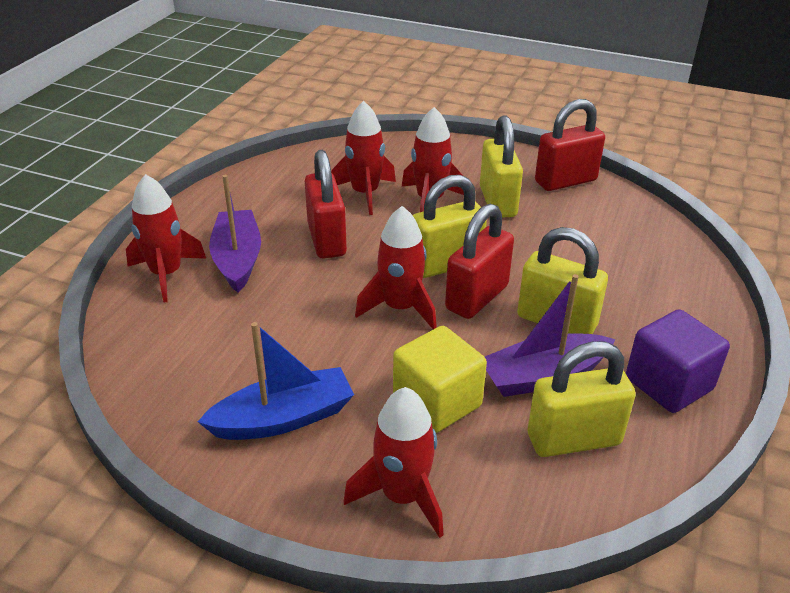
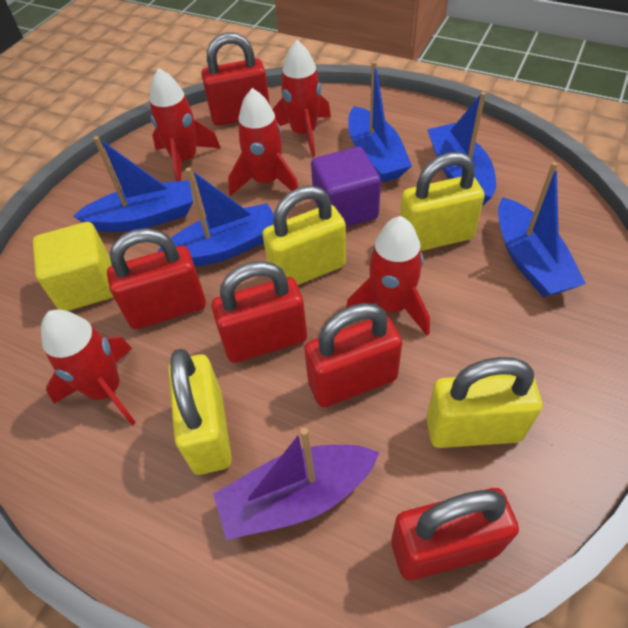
blue boat: [198,322,354,440] = 1 -> [73,136,193,232] [157,167,274,266] [348,61,412,182] [427,92,496,206] [498,162,586,297] = 5
purple boat: [209,175,261,293] [485,274,616,397] = 2 -> [213,427,380,540] = 1
red padlock: [305,150,347,259] [445,204,514,319] [535,99,605,191] = 3 -> [107,228,206,329] [201,33,270,125] [211,261,307,363] [304,303,402,407] [391,488,519,580] = 5

